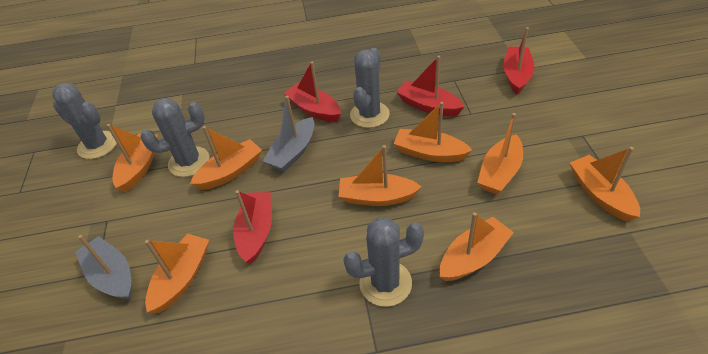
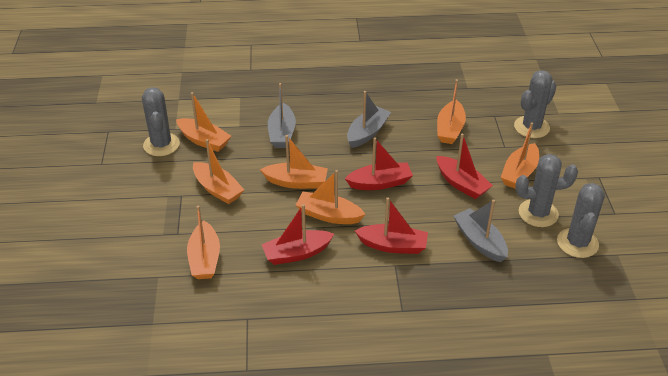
grey boat: [75,235,132,300] [263,96,314,172] = 2 -> [268,83,296,148] [347,91,391,148] [454,200,508,262] = 3
orange boat: [107,124,158,192] [145,234,209,313] [190,126,262,190] [339,145,422,206] [394,102,472,162] [440,212,514,281] [477,113,523,194] [570,147,640,222] = 8 -> [176,92,231,152] [187,206,220,279] [193,139,244,204] [260,135,328,189] [296,170,366,224] [437,79,466,144] [501,122,539,189] = 7

